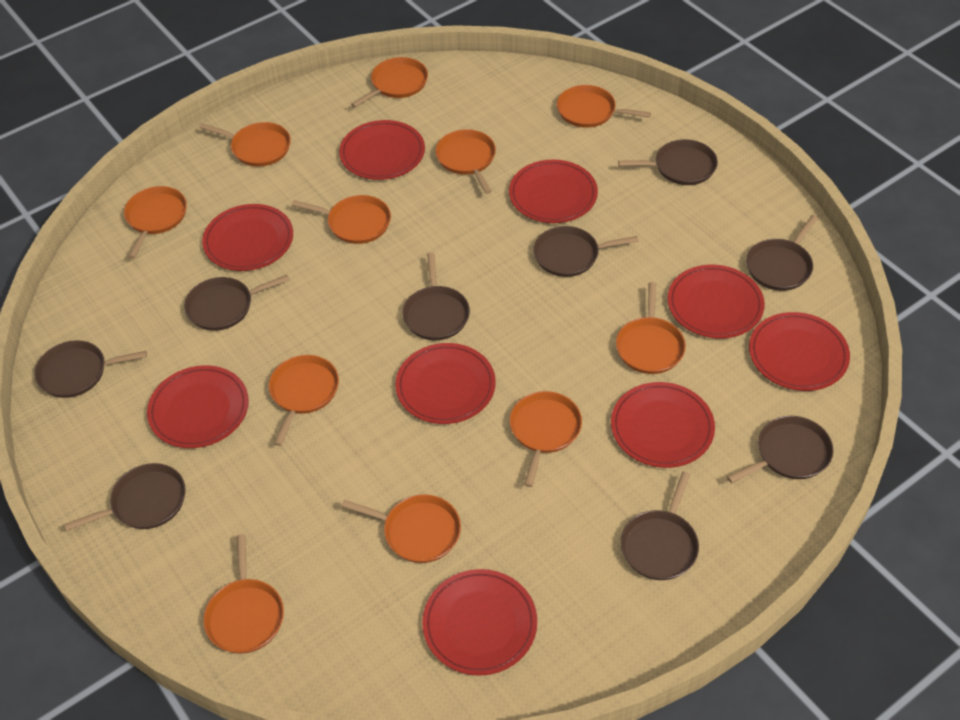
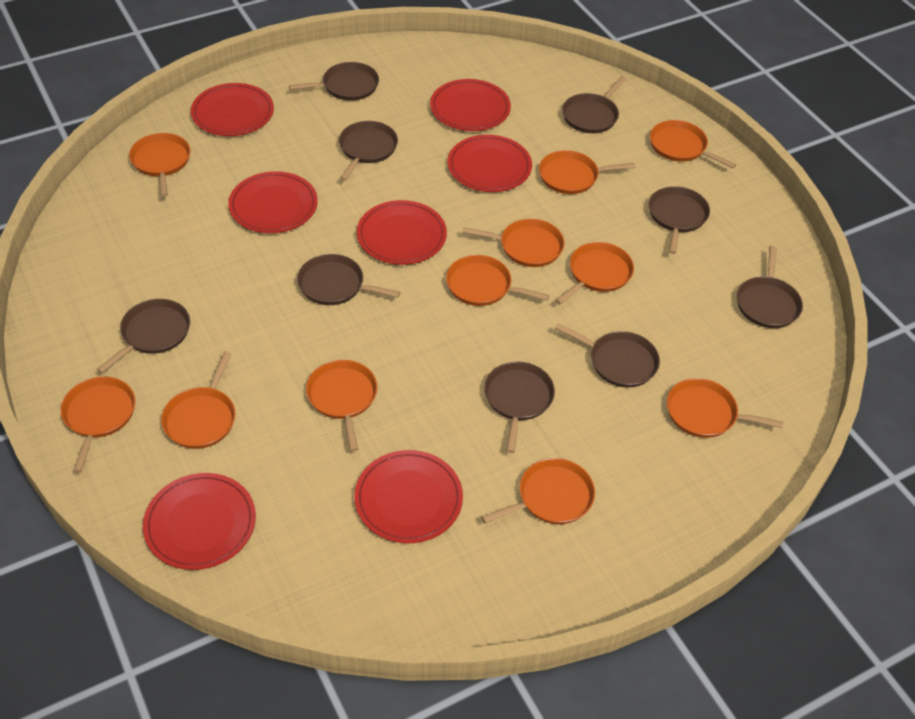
red plate: [147,365,249,448] [202,204,293,271] [339,120,425,180] [395,343,496,424] [422,569,537,676] [509,159,598,223] [611,382,715,468] [668,265,765,338] [749,312,850,391] = 9 -> [143,473,256,570] [191,83,274,136] [228,171,318,233] [354,450,463,543] [357,200,447,265] [430,79,511,131] [448,135,532,192] = 7

